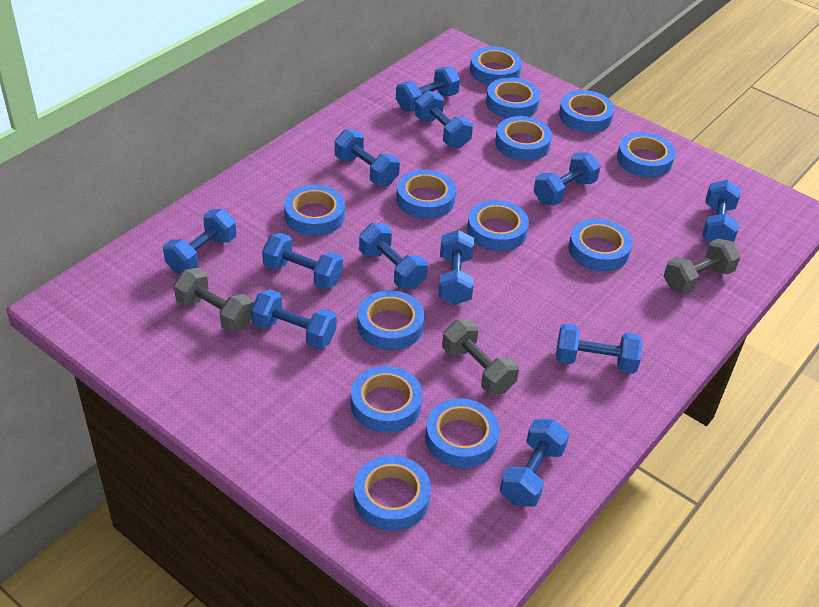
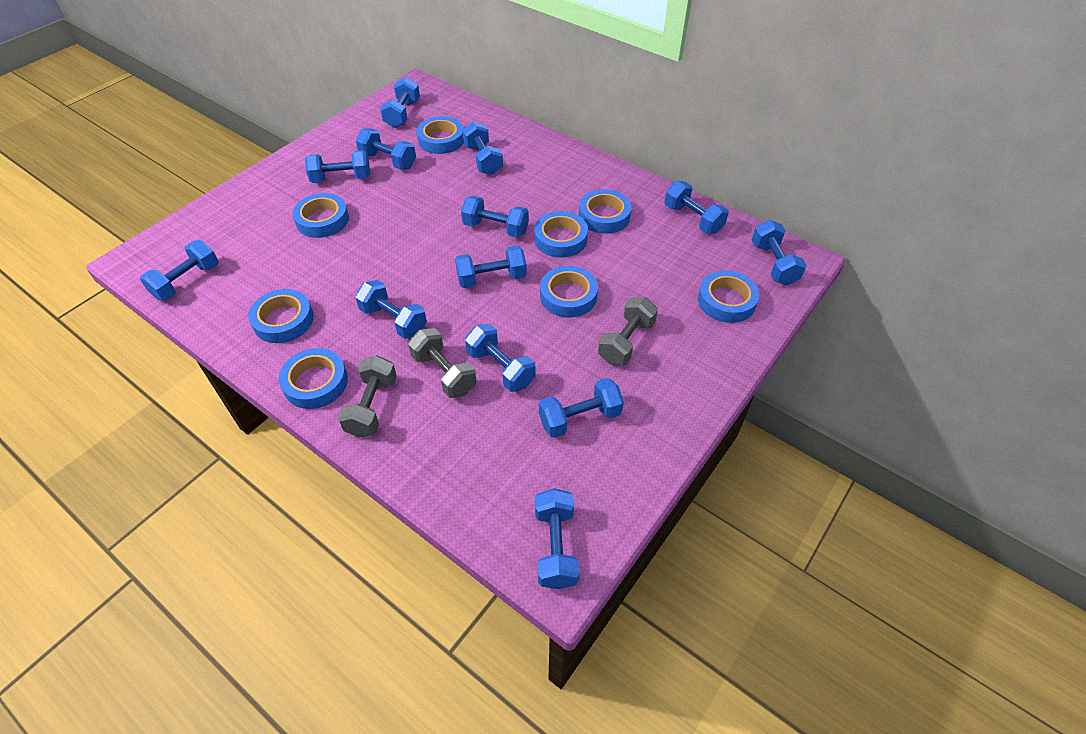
blue dumbbell: [163,209,237,273] [251,289,337,349] [262,233,343,290] [335,129,400,186] [359,223,428,289] [396,67,460,111] [415,91,473,148] [438,230,474,305] [500,419,569,507] [533,152,600,205] [556,323,643,374] [702,180,741,243] = 12 -> [140,240,218,300] [305,150,370,183] [355,128,416,170] [355,280,427,339] [380,77,420,128] [455,246,527,288] [461,196,529,238] [462,121,503,175] [465,324,536,392] [535,488,579,589] [539,378,624,438] [665,181,729,234] [751,220,807,285] = 13
blue tape: [284,185,345,236] [351,366,423,433] [353,455,431,531] [357,290,424,350] [396,169,456,219] [425,399,500,468] [467,200,529,251] [470,46,522,85] [486,77,540,118] [495,116,552,161] [559,90,614,133] [569,219,632,271] [617,132,675,178] = 13 -> [248,289,314,343] [279,348,348,409] [292,193,349,238] [417,116,464,154] [534,211,588,258] [540,266,598,317] [579,189,632,234] [698,270,760,323] = 8

